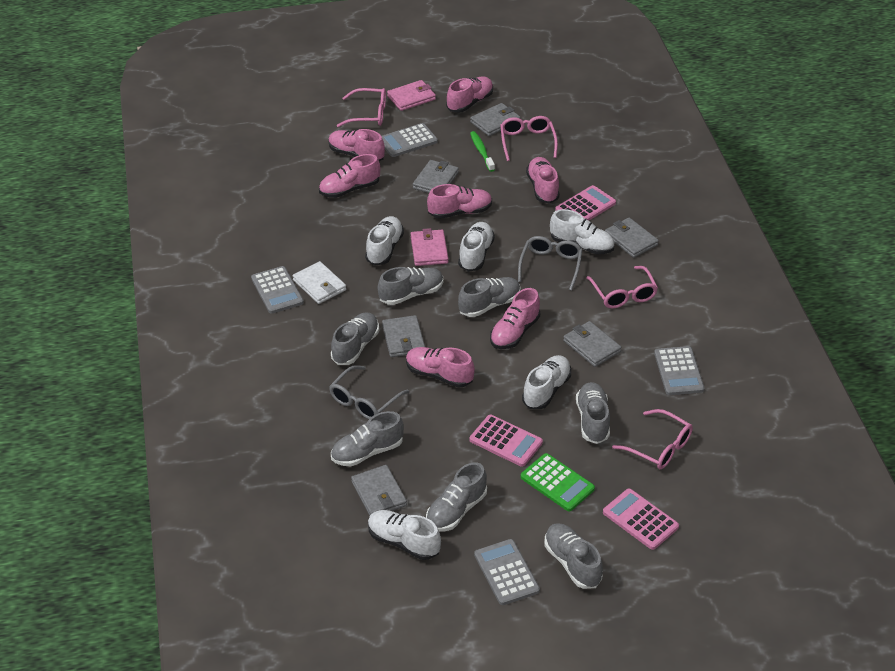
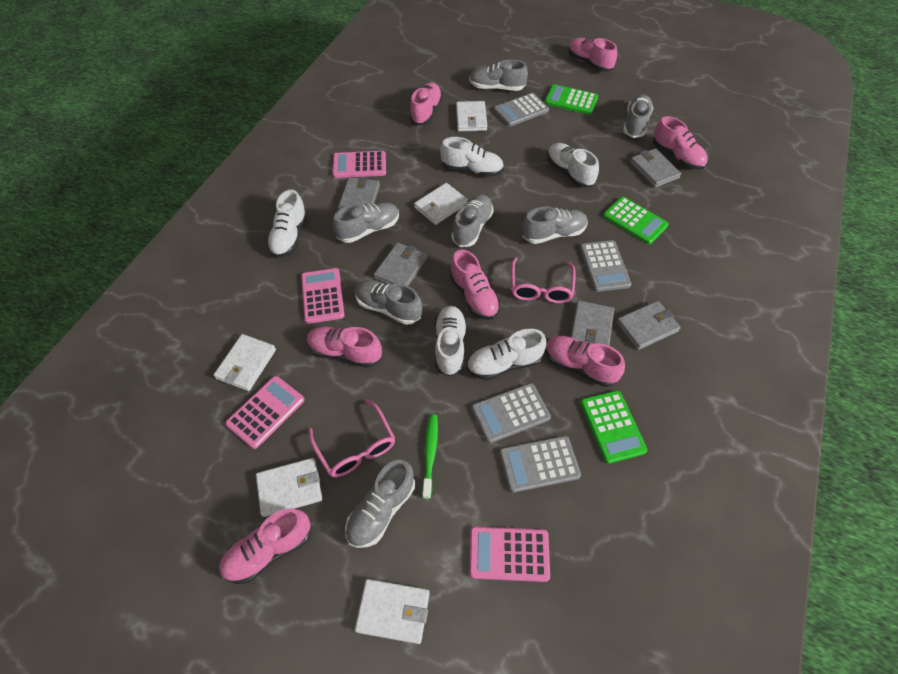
green calculator: [521,453,595,511] = 1 -> [545,84,598,115] [580,390,648,464] [603,197,669,244] = 3
grey glasses: [329,365,409,419] [518,236,583,291] = 2 -> none = 0
grey wallet: [351,465,407,516] [382,315,425,357] [413,160,459,193] [470,103,520,136] [563,321,621,367] [605,218,659,258] = 6 -> [338,177,380,209] [374,243,427,286] [570,300,614,346] [616,301,681,350] [630,148,681,188] = 5
pink calculator: [470,415,543,467] [555,185,616,221] [603,489,679,550] = 3 -> [225,376,305,449] [301,268,345,324] [333,151,386,178] [469,526,550,582] = 4
pink glasses: [337,88,386,127] [500,116,558,161] [586,266,658,309] [612,409,693,469] = 4 -> [308,399,395,477] [511,257,576,303] = 2
pink wallet: [387,80,436,111] [411,228,449,266] = 2 -> none = 0
white wallet: [293,261,346,304] = 1 -> [214,334,276,391] [256,458,322,517] [355,579,430,644] [414,183,468,225] [456,101,487,131] = 5

